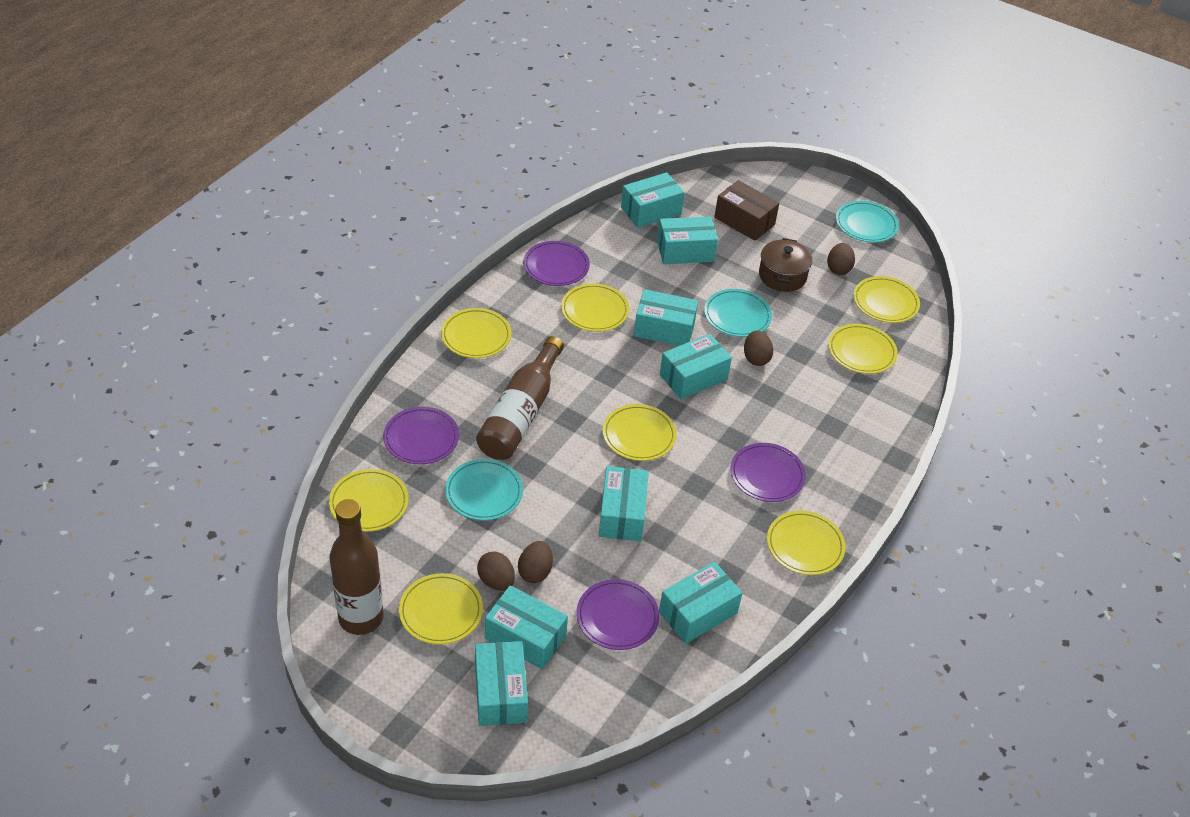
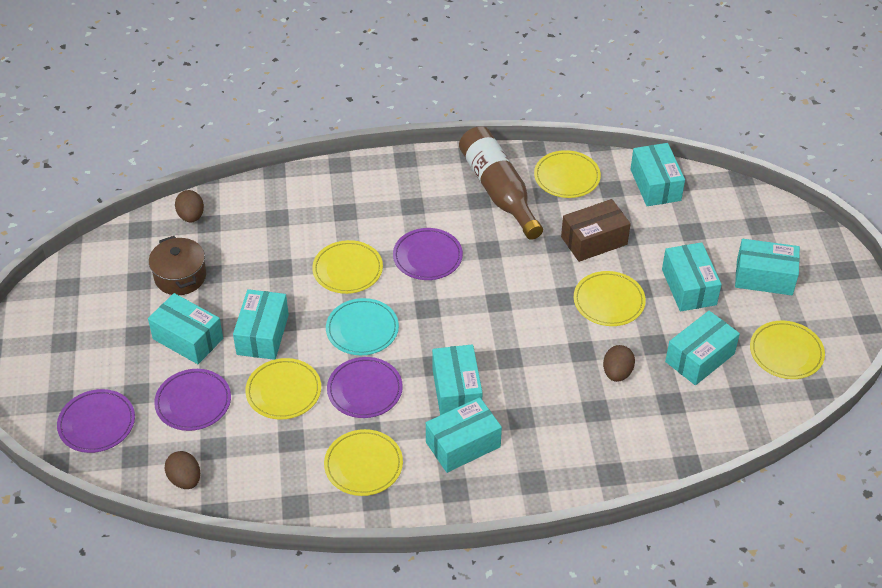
brown bottle: [330,499,384,635] [476,336,564,460] = 2 -> [459,126,543,240] = 1
brown egg: [477,551,515,591] [518,541,553,583] [744,330,773,366] [827,243,855,275] = 4 -> [165,451,200,489] [175,190,204,223] [603,345,635,382] = 3
turquoise plate: [445,459,523,520] [704,289,772,337] [836,201,899,243] = 3 -> [326,298,399,355] = 1
yellow plate: [329,469,409,532] [399,573,483,644] [441,308,511,358] [561,283,629,332] [603,404,677,461] [767,511,846,575] [828,324,898,374] [853,276,920,323] = 8 -> [245,358,321,420] [312,240,383,294] [324,429,403,496] [534,150,601,198] [574,271,646,326] [750,321,825,379] = 6

